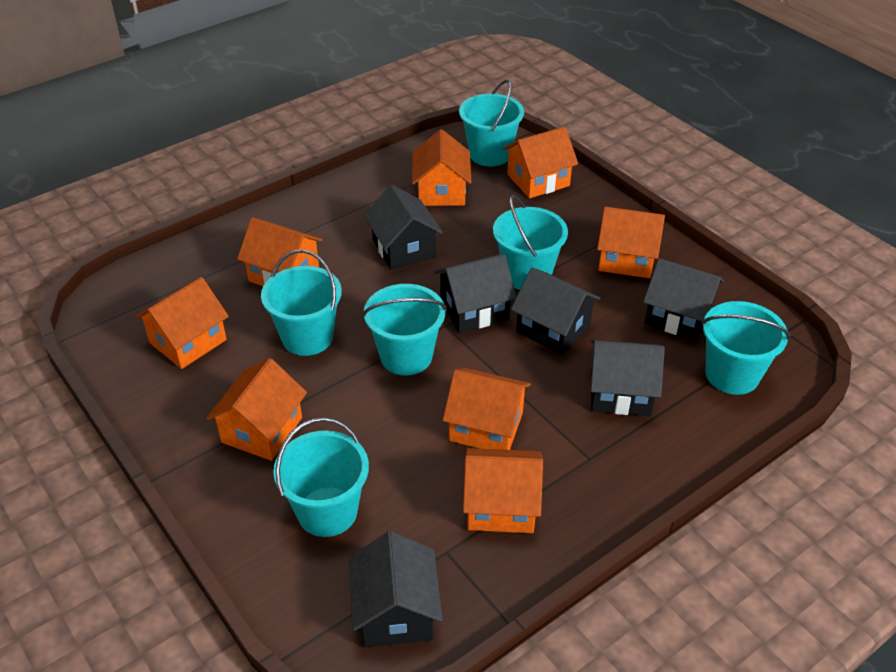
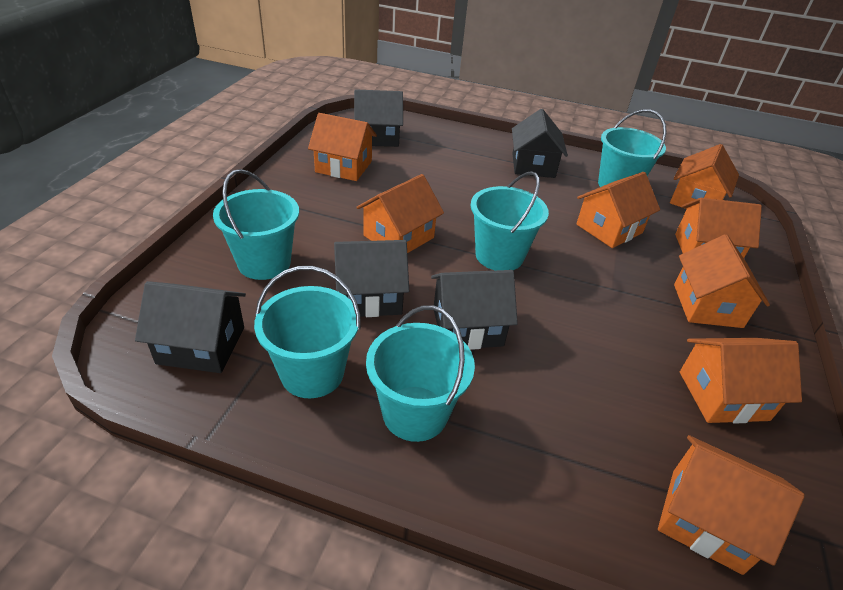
black house: [349,531,443,647] [364,185,443,270] [434,254,517,333] [511,267,600,355] [591,339,665,416] [643,258,724,341] = 6 -> [135,281,246,373] [334,240,409,317] [354,89,403,147] [431,270,518,350] [512,109,568,178] = 5
turquoise bucket: [261,250,342,356] [273,417,369,537] [362,284,447,375] [459,80,524,166] [493,195,568,290] [701,301,790,395] = 6 -> [213,169,299,280] [254,266,361,398] [366,305,475,442] [470,171,549,270] [598,109,667,187] = 5

